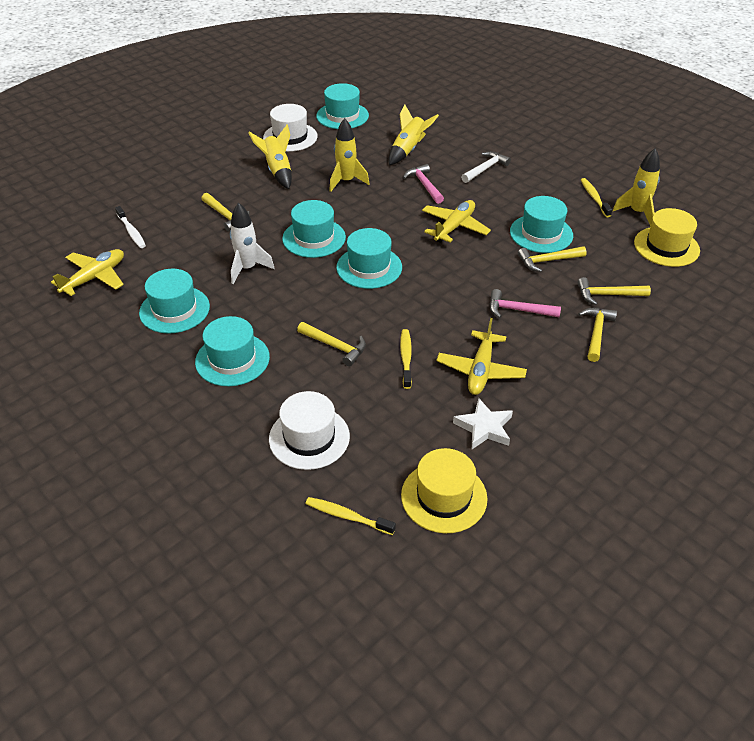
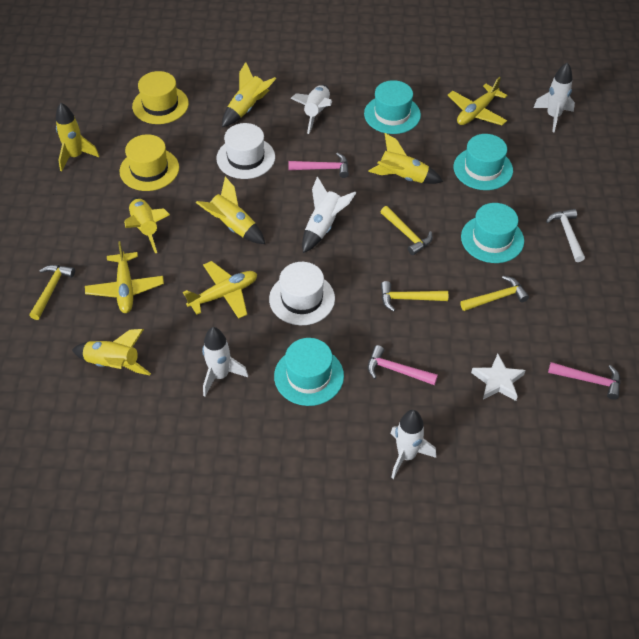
pink hammer: [403,164,444,204] [490,289,561,318] = 2 -> [288,153,349,178] [368,345,438,385] [548,362,620,400] = 3
turquoise hat: [139,269,210,334] [195,316,270,386] [282,200,346,258] [316,83,369,129] [336,228,402,289] [510,196,573,253] = 6 -> [274,338,344,406] [364,80,421,134] [454,134,513,190] [461,203,524,263] = 4
white rocket: [230,202,274,284] = 1 -> [202,327,248,397] [290,85,332,134] [302,176,356,253] [390,410,436,479] [533,62,575,133] = 5
white toothbrush: [115,206,146,248] = 1 -> none = 0
yellow hammer: [202,193,250,232] [297,322,366,366] [518,246,587,272] [577,277,651,305] [578,308,617,362] = 5 -> [29,265,75,320] [381,206,432,255] [381,281,448,312] [460,276,529,311] = 4
yellow rocket: [248,125,292,189] [329,118,369,192] [389,105,439,165] [613,148,660,227] = 4 -> [56,103,99,172] [72,329,151,375] [124,197,170,253] [196,177,265,244] [222,62,276,127] [368,133,443,184] = 6
yellow toothbrush: [305,497,396,535] [400,329,412,389] [581,178,612,217] = 3 -> none = 0

